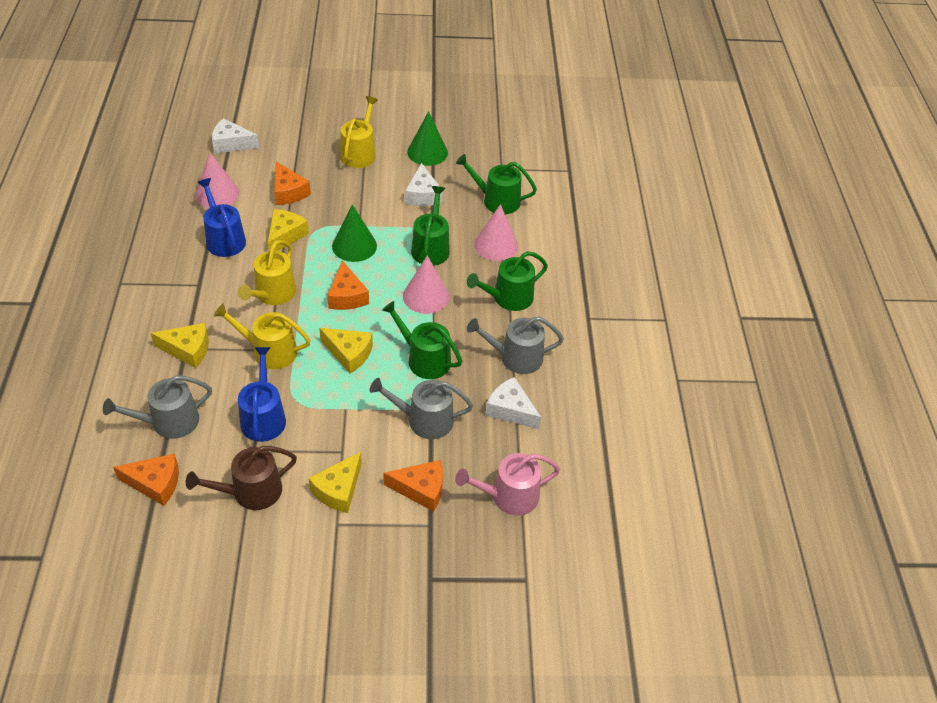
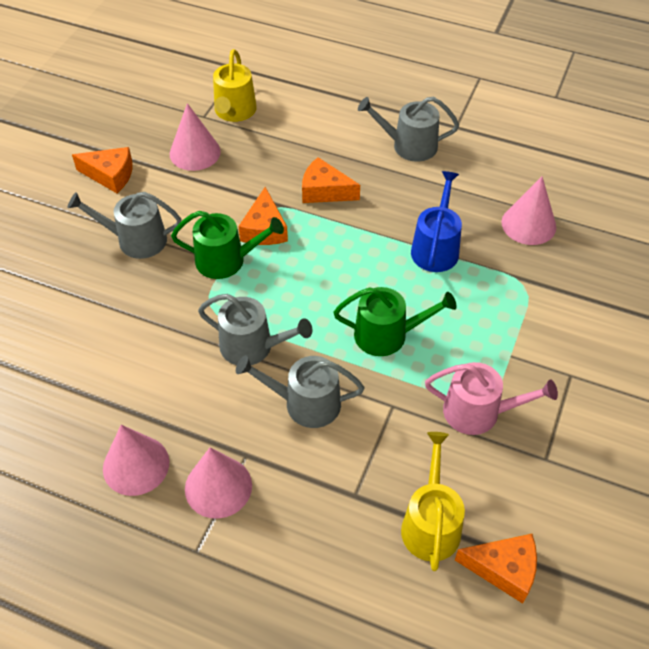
blue watering can: [197,178,246,257] [238,347,286,442] = 2 -> [411,171,462,272] = 1
brown watering can: [186,446,297,510] = 1 -> none = 0
green cone: [332,204,377,262] [407,111,448,166] = 2 -> none = 0
green watering can: [382,301,462,379] [411,186,450,266] [456,154,537,214] [467,251,548,311] = 4 -> [171,211,284,279] [334,287,457,356] = 2
grey watering can: [103,375,212,439] [370,378,473,439] [467,317,564,374] = 3 -> [68,192,181,259] [198,294,312,365] [236,355,364,428] [358,97,459,162] = 4
pink cone: [195,152,239,208] [403,256,449,314] [474,204,518,261] = 3 -> [103,425,169,496] [170,103,221,171] [185,448,252,519] [501,176,556,245] = 4
white cheese: [212,118,259,153] [405,163,442,206] [486,377,541,429] = 3 -> none = 0
yellow cheese: [151,323,209,368] [268,209,309,251] [308,452,362,513] [319,328,373,374] = 4 -> none = 0
yellow watering can: [214,304,311,369] [238,240,296,305] [340,96,378,168] = 3 -> [213,49,257,122] [401,432,465,571] = 2

